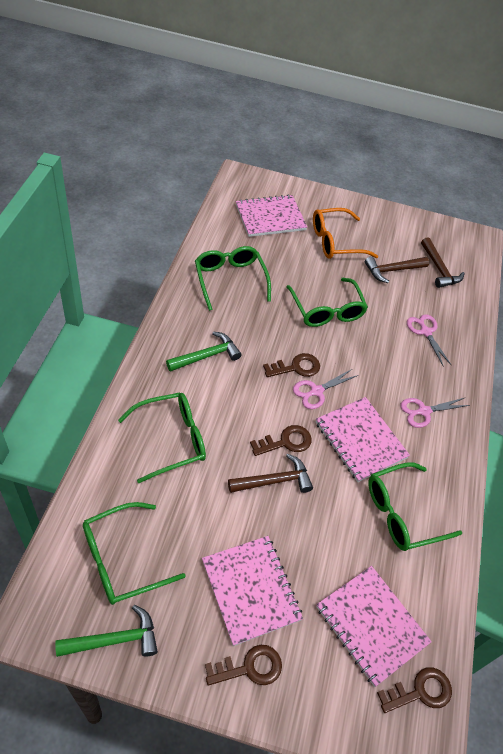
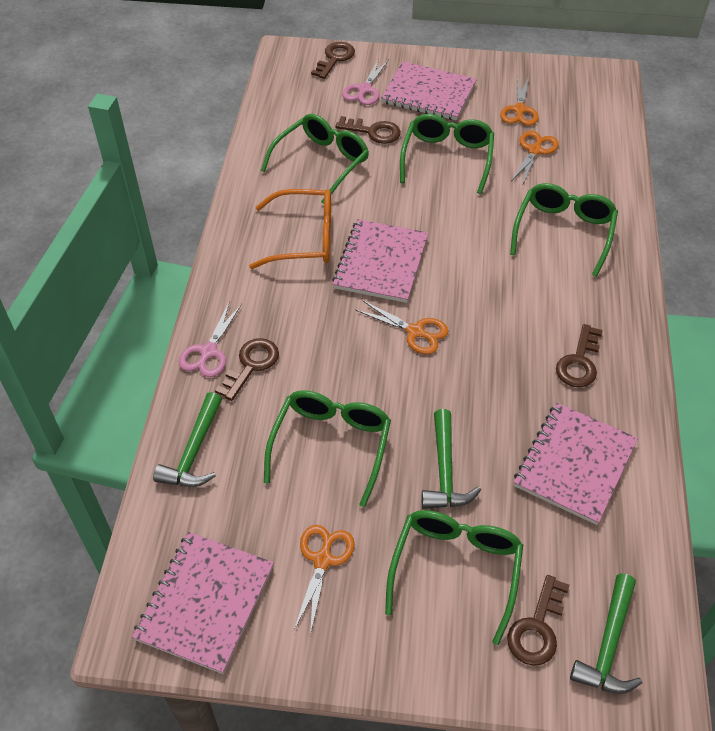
brown hammer: [228,453,313,493] [365,256,429,283] [421,237,464,288] = 3 -> none = 0
brown key: [205,645,282,686] [250,425,312,456] [263,353,320,377] [377,667,452,713] = 4 -> [215,338,279,401] [311,42,355,79] [335,116,401,144] [507,575,569,666] [556,324,603,388] = 5
green hammer: [55,605,158,657] [166,331,242,372] = 2 -> [153,392,222,487] [422,409,481,509] [570,574,642,694] = 3
orange scissors: none = 0 -> [294,525,355,635] [356,300,448,355] [500,77,539,126] [511,131,559,185] = 4
pink scissors: [293,369,359,409] [400,398,470,428] [407,314,452,367] = 3 -> [179,301,242,377] [342,59,389,105] = 2

